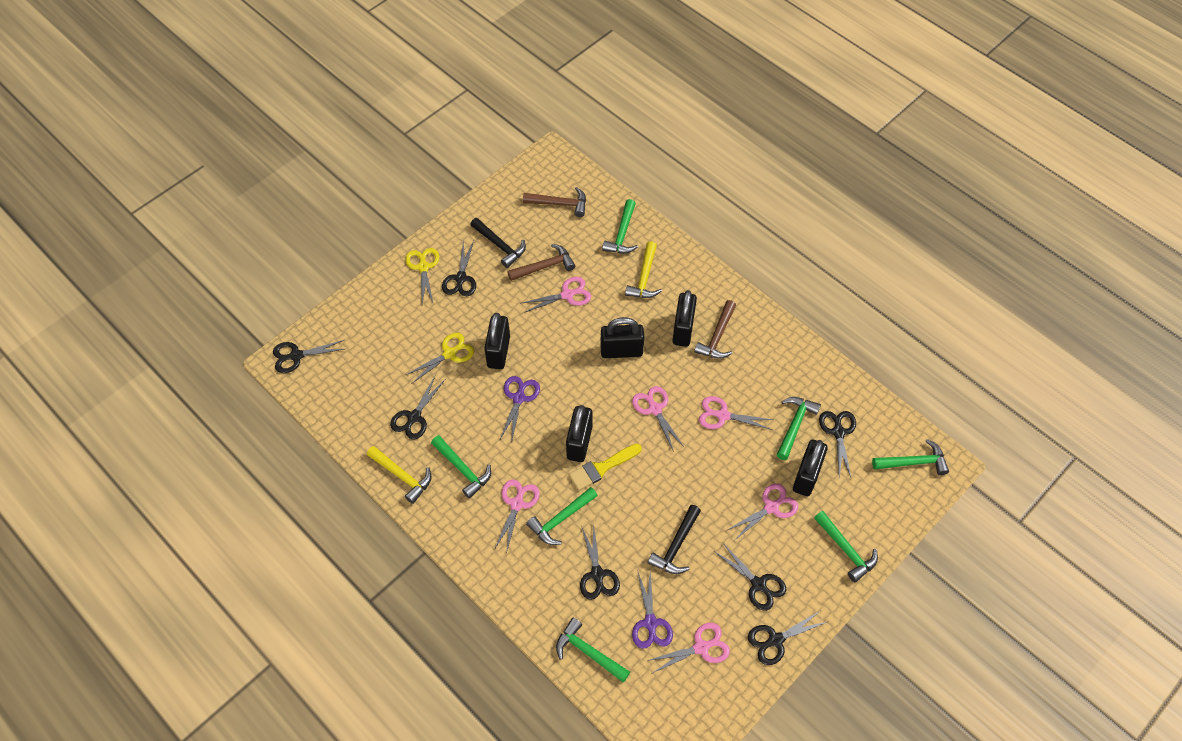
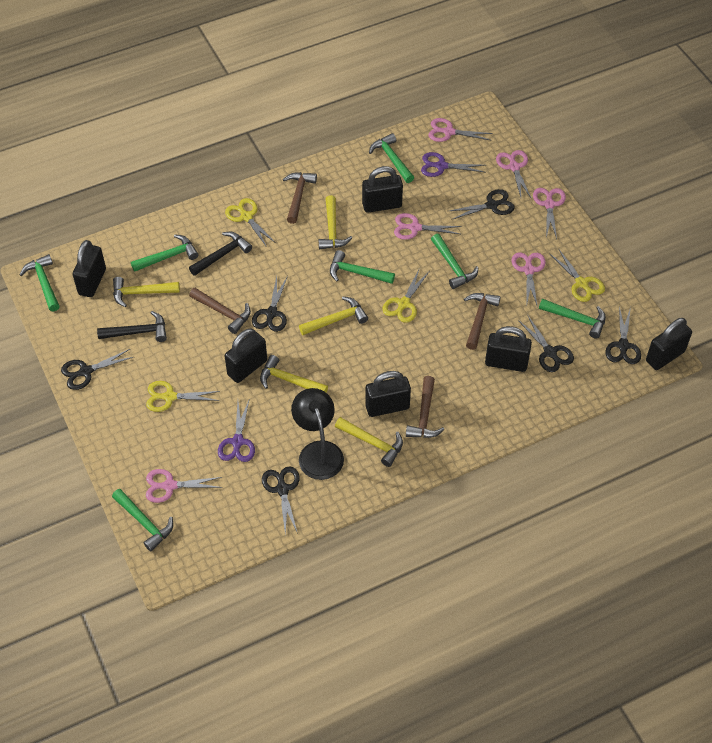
black lamp: none = 0 -> [291,388,344,480] = 1
black padlock: [484,313,510,369] [566,405,592,462] [601,317,644,358] [672,290,697,347] [793,440,828,496] = 5 -> [72,240,106,297] [225,329,267,383] [362,166,403,213] [365,371,411,417] [485,326,532,372] [646,318,692,370] = 6
black scissors: [273,340,345,373] [390,376,445,439] [442,241,476,296] [580,522,620,600] [714,542,786,611] [748,611,827,665] [819,411,856,477] = 7 -> [61,349,133,390] [252,276,288,332] [262,466,299,535] [449,189,515,220] [518,316,574,372] [605,307,641,364] = 6
brown hammer: [507,244,575,281] [523,187,586,217] [694,300,736,359] = 3 -> [189,288,251,334] [283,172,317,224] [406,376,444,438] [464,293,501,350] = 4
yellow brush: [569,444,642,491] = 1 -> none = 0
yellow hammer: [367,446,431,504] [625,241,662,298] = 2 -> [113,277,180,307] [260,355,328,393] [299,297,368,335] [319,195,352,249] [335,417,403,467] = 5
yellow scissors: [405,248,439,304] [406,333,474,384] = 2 -> [146,381,220,412] [225,198,276,246] [382,270,429,323] [549,248,605,302] = 4

